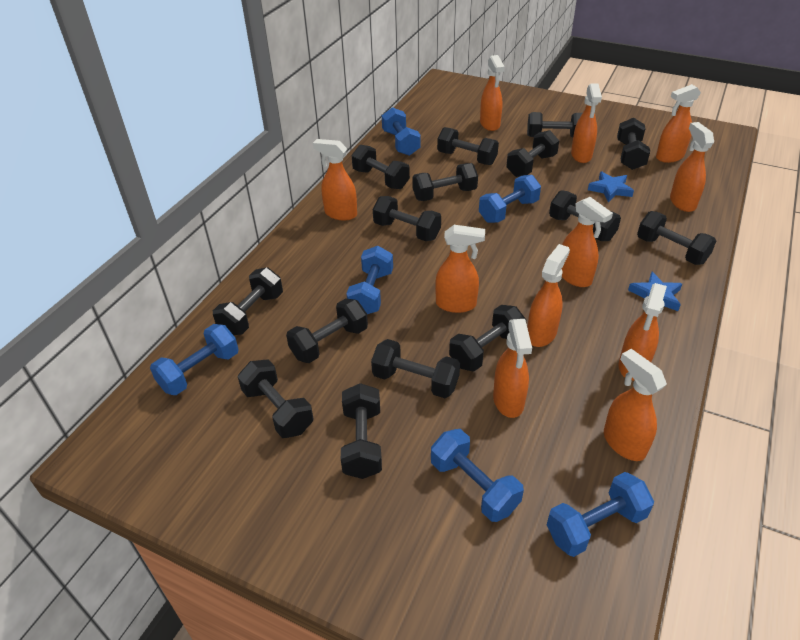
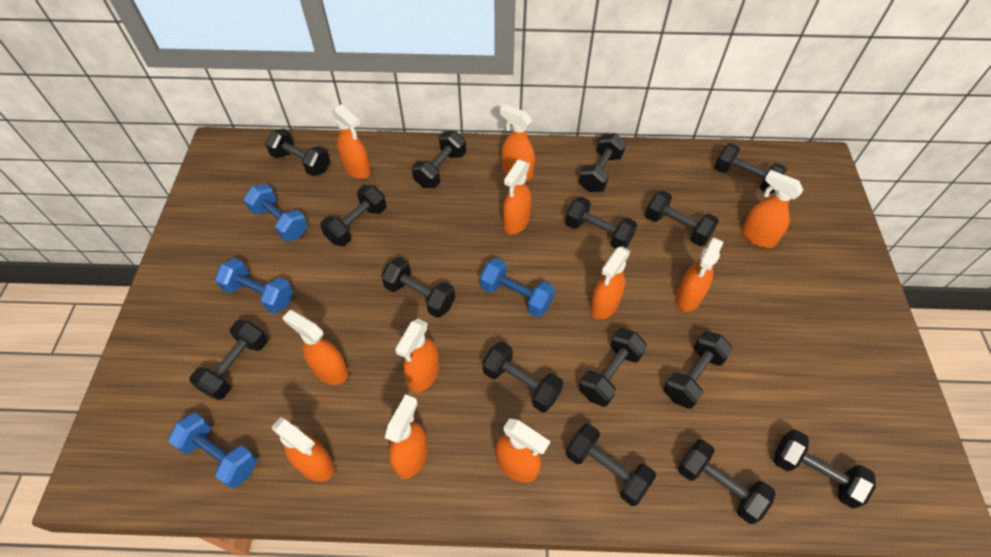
blue dumbbell: [150,324,239,395] [346,246,393,314] [382,107,421,156] [431,429,524,522] [479,175,541,223] [547,472,654,557] = 6 -> [168,413,257,489] [215,258,293,314] [244,184,308,242] [480,258,555,317] = 4
blue star: [588,171,634,202] [628,272,682,311] = 2 -> none = 0

